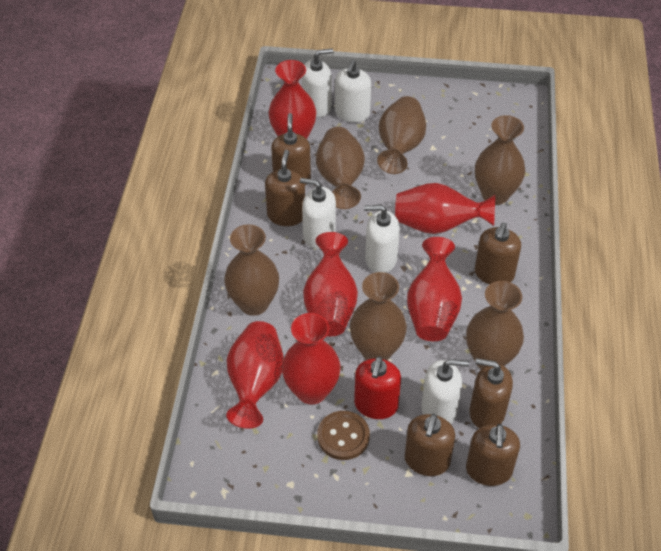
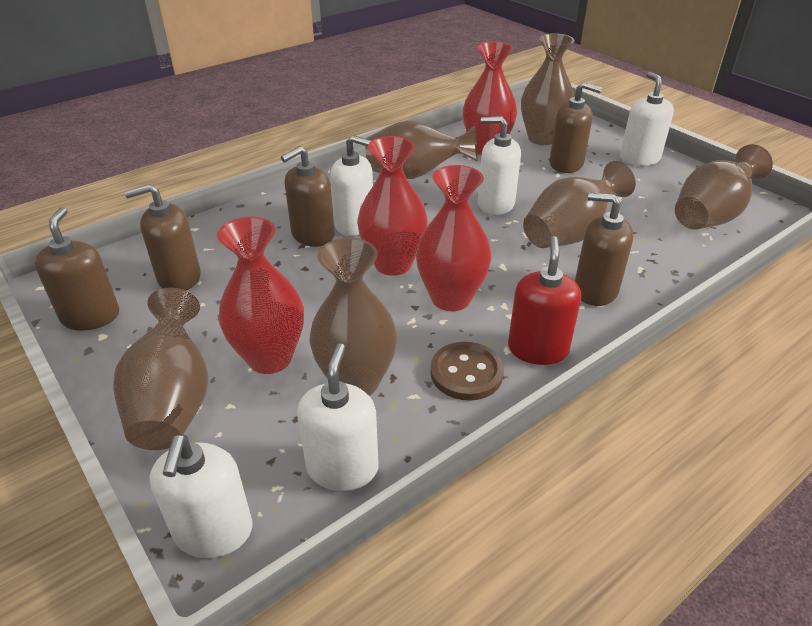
brown soap dispenser: [265,150,305,226] [271,113,311,185] [405,414,455,476] [466,424,520,486] [469,358,513,428] [475,222,521,284] = 6 -> [35,207,119,331] [124,184,201,290] [281,146,335,247] [549,82,602,173] [575,193,633,306] = 5
red vase: [226,321,284,429] [268,60,316,139] [282,313,341,405] [303,232,358,336] [395,183,495,234] [407,237,462,341] = 6 -> [217,217,304,374] [357,136,428,276] [416,165,492,311] [463,42,517,155] = 4

